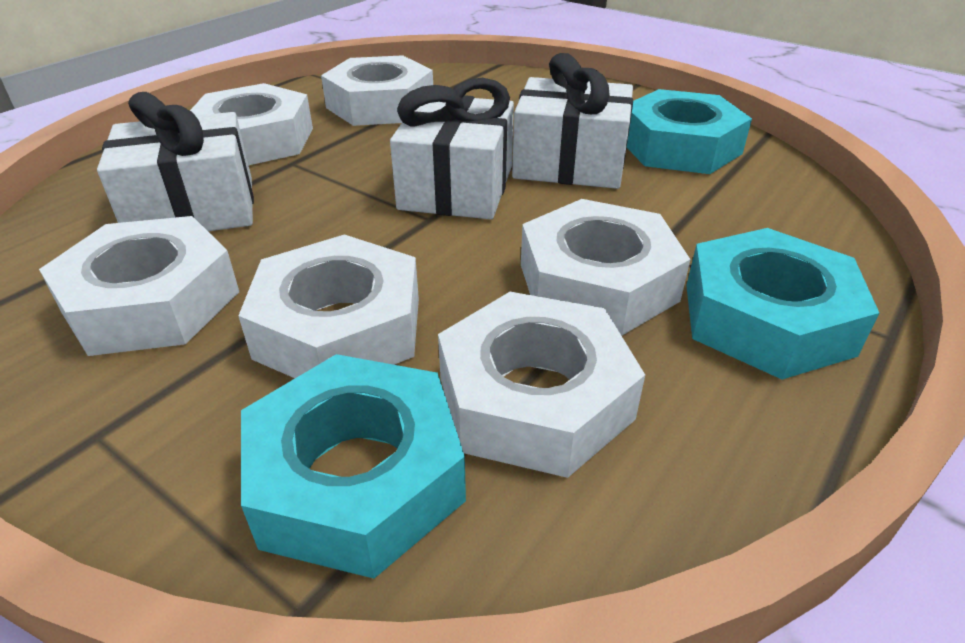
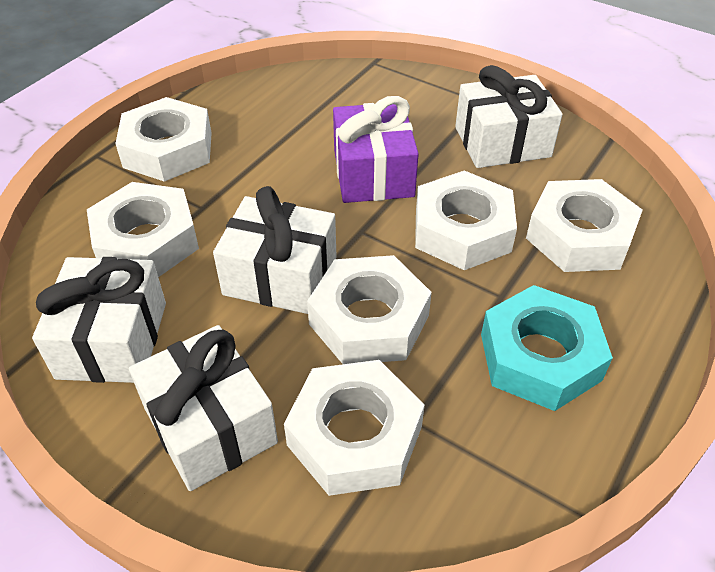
purple gift: none = 0 -> [333,96,419,203] = 1
turquoise nut: [241,354,466,579] [627,89,752,174] [686,228,879,379] = 3 -> [481,285,613,411] = 1
white gift: [97,92,254,231] [390,78,514,219] [512,53,633,189] = 3 -> [32,257,166,383] [129,325,278,491] [213,186,337,314] [455,65,563,168] = 4

